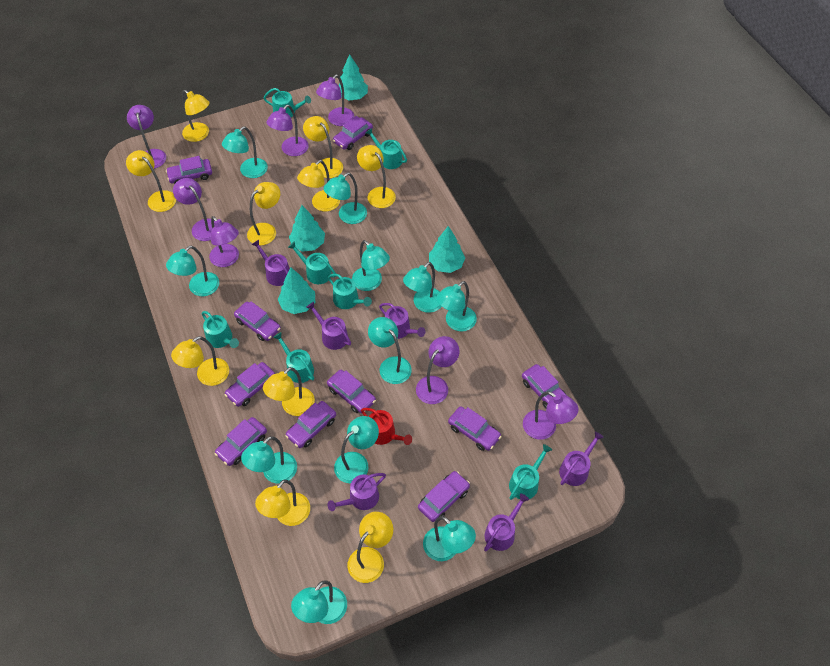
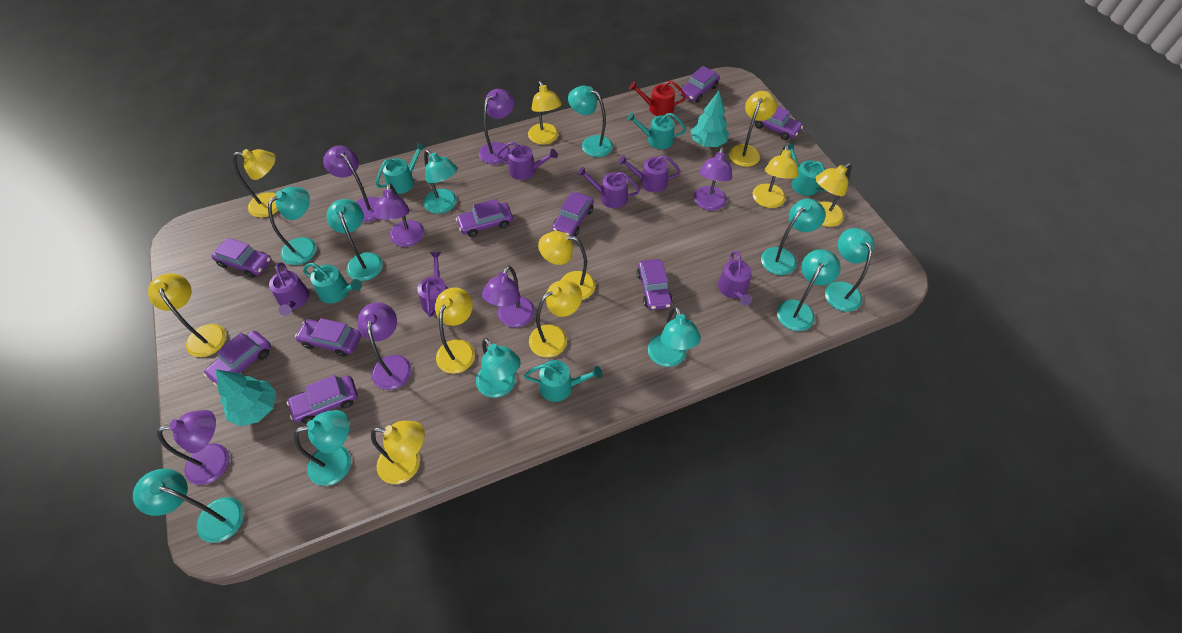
purple car: [166,156,212,184] [215,417,267,466] [224,362,275,407] [234,301,281,341] [285,401,336,448] [327,370,376,414] [333,116,373,150] [418,471,470,522] [448,406,502,451] [522,364,567,409] = 10 -> [204,331,271,386] [211,238,272,278] [287,375,358,424] [295,318,361,357] [456,199,513,237] [552,192,594,237] [637,259,673,310] [680,66,720,103] [754,106,803,140] = 9
turquoise tree: [278,267,315,314] [289,205,325,252] [339,54,368,101] [429,226,465,273] = 4 -> [216,369,276,426] [691,91,729,147] = 2
turquoise watering can: [202,311,239,348] [264,88,311,117] [273,332,314,383] [288,241,336,284] [328,274,372,309] [366,128,407,169] [509,444,552,500] = 7 -> [303,263,362,303] [376,143,426,194] [524,360,602,402] [627,112,686,149] [788,142,826,196] = 5

